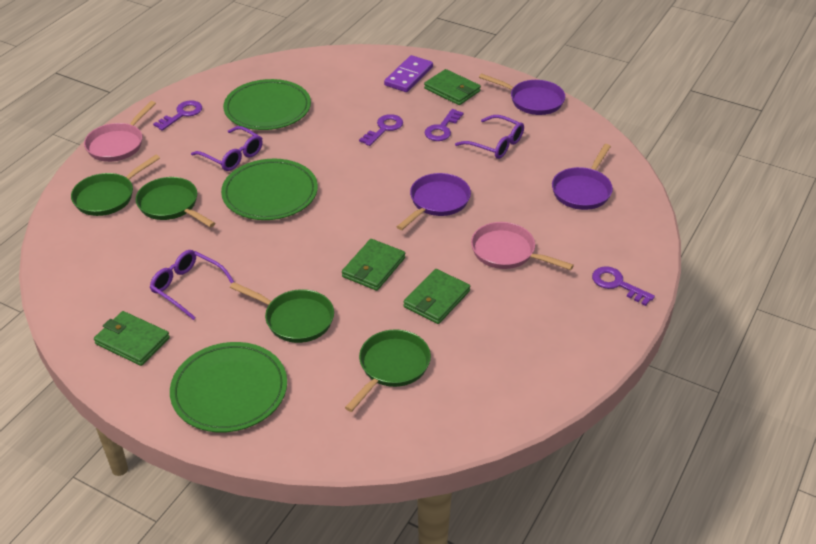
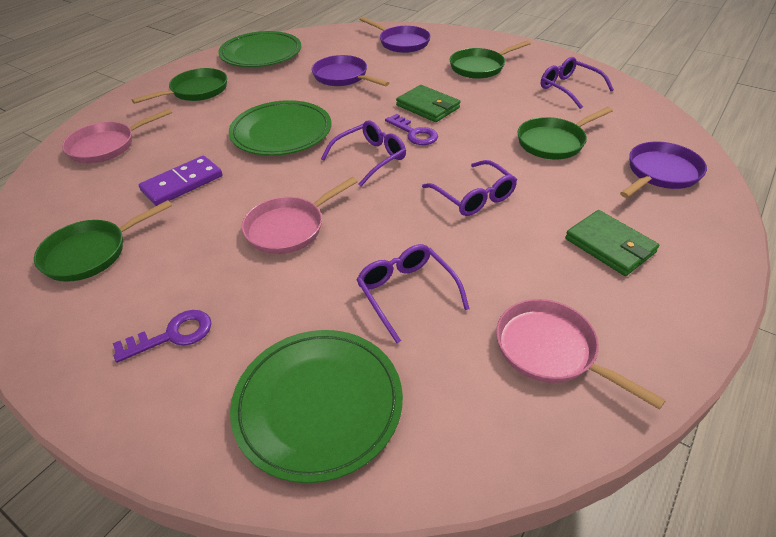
green wallet: [94,311,170,366] [342,239,405,291] [403,269,470,324] [424,69,481,105] = 4 -> [396,85,460,122] [565,210,659,276] = 2
pink pan: [84,101,156,162] [471,222,574,270] = 2 -> [62,109,172,163] [241,177,358,254] [496,299,666,410] = 3
purple glasses: [150,250,234,320] [191,126,263,171] [455,115,524,159] = 3 -> [321,121,406,186] [357,244,470,343] [422,160,517,216] [541,57,614,109] = 4
purple key: [153,100,202,131] [359,114,403,146] [424,109,464,141] [592,266,655,306] = 4 -> [113,310,212,363] [385,114,438,145] = 2

